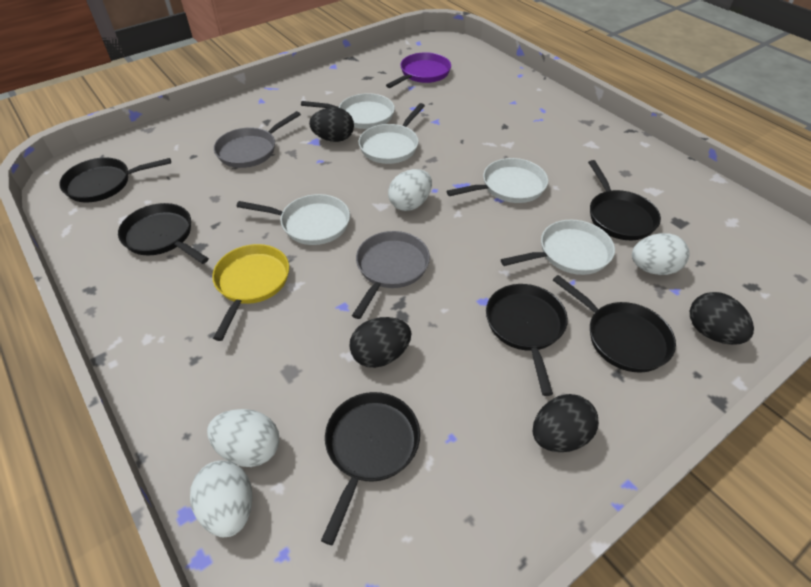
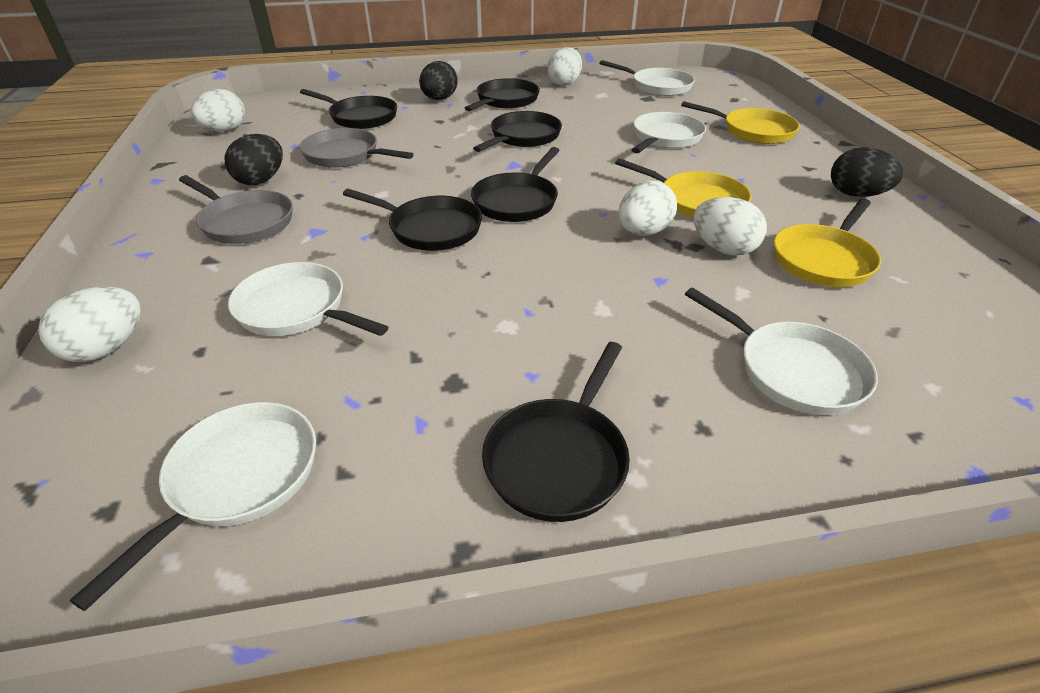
black egg: [309,107,354,142] [349,317,411,368] [533,394,599,452] [690,292,754,345] = 4 -> [225,134,283,185] [419,61,458,100] [831,147,903,197] = 3
purple pan: [386,52,451,88] = 1 -> none = 0
white egg: [190,460,253,537] [207,409,279,467] [388,169,432,211] [632,233,689,275] = 4 -> [38,287,141,362] [191,89,245,131] [547,47,582,86] [619,181,677,236] [693,197,767,256] = 5
yellow pan: [212,244,289,341] = 1 -> [615,158,752,218] [681,101,800,144] [774,199,881,287] = 3

